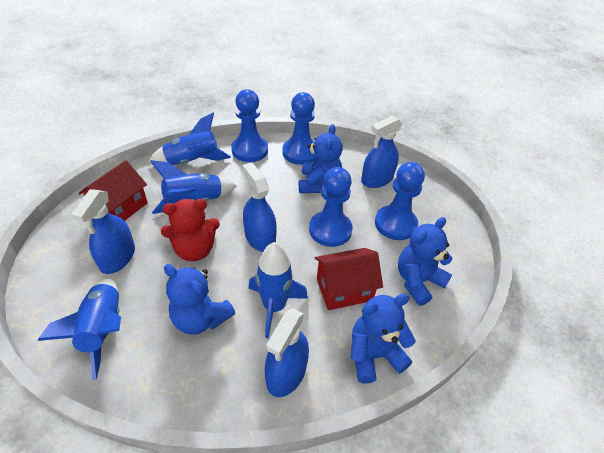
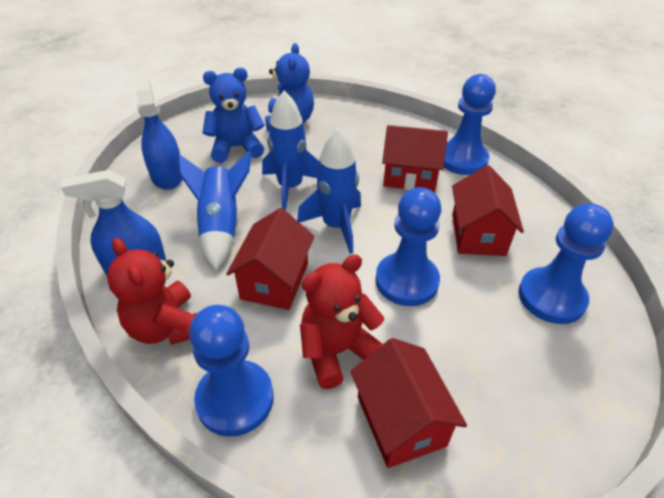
blue rocket: [38,278,121,380] [149,113,231,165] [150,160,237,214] [248,242,308,339] = 4 -> [178,151,252,270] [262,90,319,210] [297,127,361,254] = 3
blue spray bottle: [72,189,135,274] [242,162,277,252] [265,309,309,397] [361,115,402,188] = 4 -> [61,170,166,275] [135,77,183,190] = 2
blue teddy bear: [164,264,235,335] [299,124,343,193] [351,294,416,383] [398,217,452,306] = 4 -> [202,68,265,163] [265,43,314,131] = 2
red house: [78,160,148,221] [315,248,383,310] = 2 -> [226,208,314,310] [350,338,467,468] [382,125,448,192] [452,165,524,256] = 4
red teddy bear: [161,199,220,261] = 1 -> [107,238,199,345] [300,254,384,389] = 2

